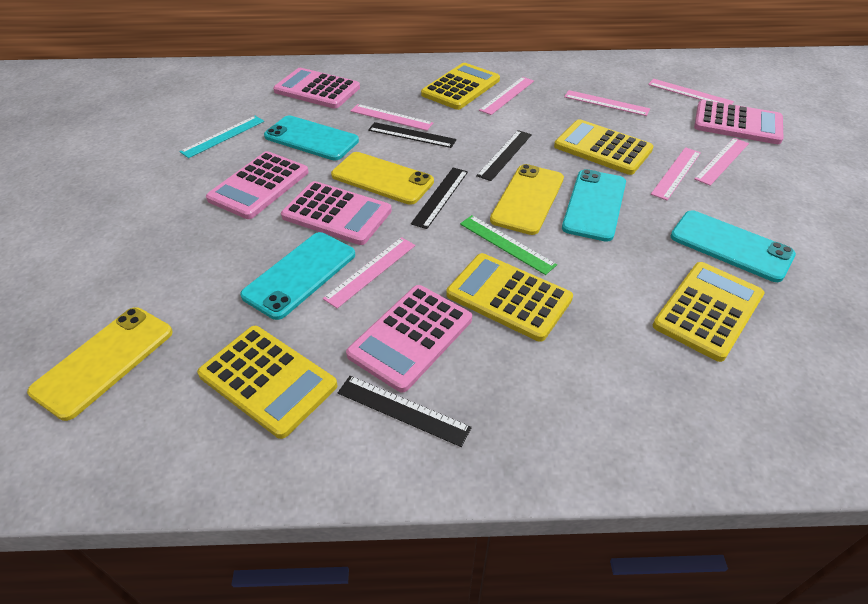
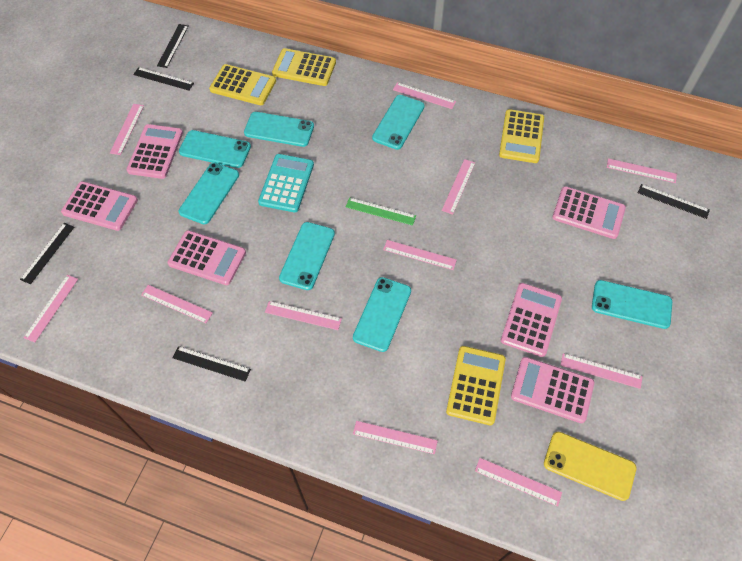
black ruler: [338,376,472,447] [368,122,457,148] [411,168,468,229] [476,130,532,181] = 4 -> [20,223,74,284] [133,67,194,90] [157,24,189,68] [173,346,251,382] [638,184,710,219] = 5
pink calculator: [206,151,309,219] [273,68,360,109] [281,181,392,245] [346,285,472,392] [694,100,783,144] = 5 -> [61,181,138,231] [126,124,183,179] [168,230,246,285] [501,283,562,357] [511,357,595,423] [552,186,626,239] = 6
pink ruler: [323,237,415,308] [351,104,433,131] [479,77,534,115] [564,90,650,116] [648,79,734,104] [651,147,701,200] [694,138,749,186] = 7 -> [24,275,78,342] [110,104,144,155] [141,285,213,323] [265,301,342,330] [353,421,438,454] [383,240,457,270] [393,82,456,109] [442,159,475,215] [475,458,562,506] [560,353,643,389] [607,158,677,183] = 11
turquoise calculator: none = 0 -> [258,154,314,212] = 1
turquoise phone: [240,232,355,320] [264,115,359,161] [562,169,626,242] [671,210,796,282] = 4 -> [178,162,239,224] [179,130,251,168] [244,112,314,147] [279,222,335,290] [353,277,411,352] [372,95,425,150] [592,280,672,329] = 7
turquoise ruler: [180,116,264,158] = 1 -> none = 0
yellow calculator: [197,326,338,439] [421,63,500,110] [446,253,573,342] [554,119,654,175] [653,262,765,362] = 5 -> [209,64,276,105] [272,48,336,86] [446,346,506,425] [499,109,544,163] = 4
yellow phone: [27,307,173,421] [331,152,434,205] [490,164,564,235] = 3 -> [544,432,636,501] = 1

